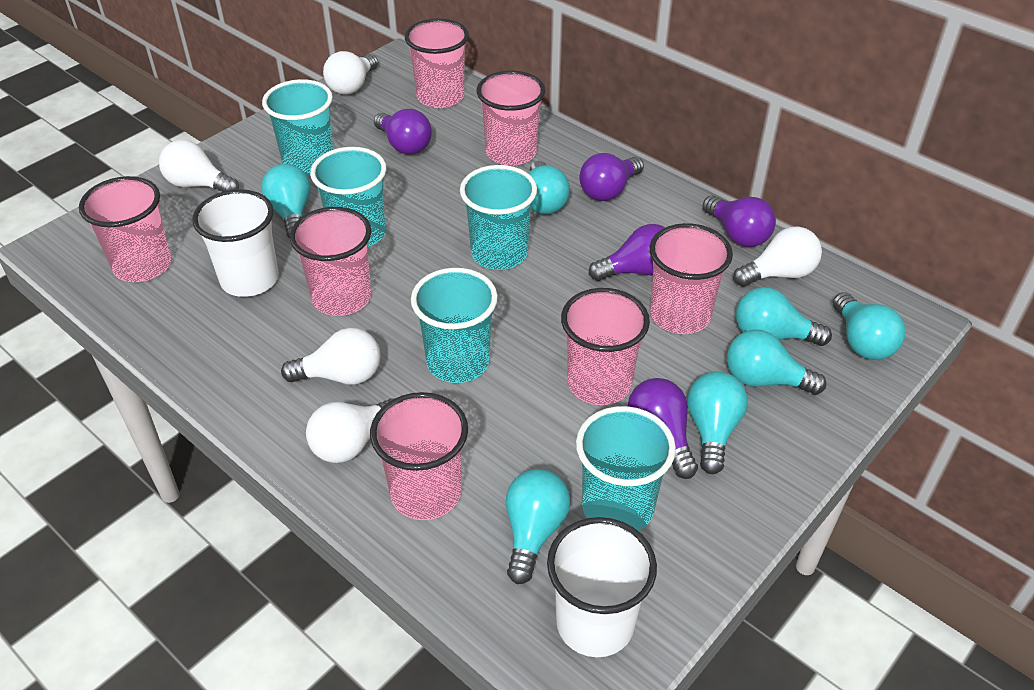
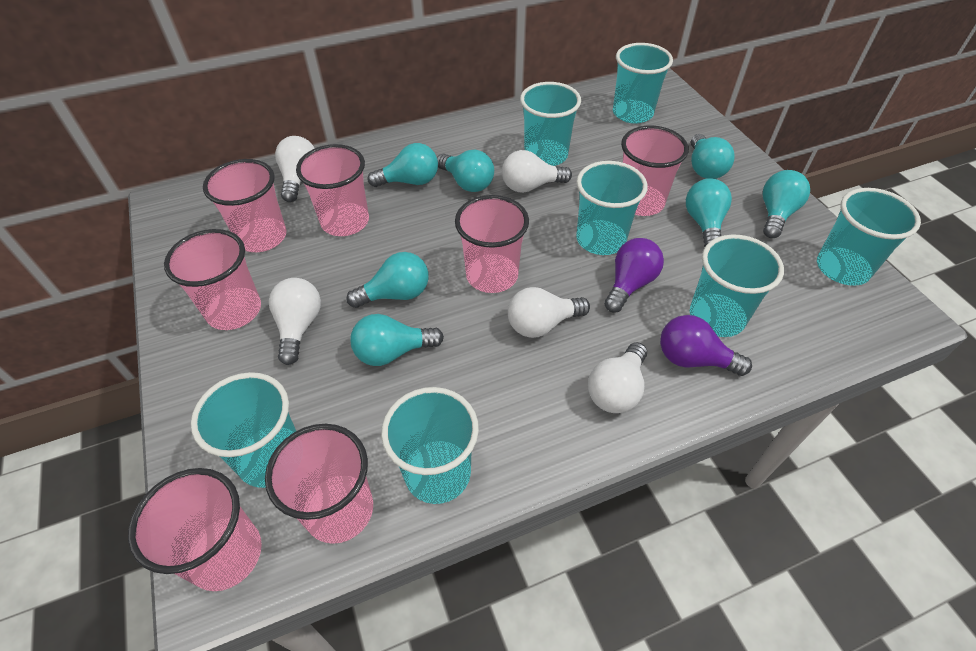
purple light bulb: [374,109,432,155] [579,153,644,201] [589,224,665,281] [628,378,698,479] [702,196,776,247] = 5 -> [604,238,664,313] [660,315,752,376] = 2
turquoise cup: [262,79,333,175] [310,147,386,247] [411,268,498,383] [460,165,537,270] [576,406,676,531] = 5 -> [191,372,296,488] [381,387,479,504] [520,82,581,166] [576,161,648,255] [613,43,673,124] [690,234,784,337] [817,188,921,286] = 7
white cup: [192,189,279,297] [547,517,657,657] = 2 -> none = 0

